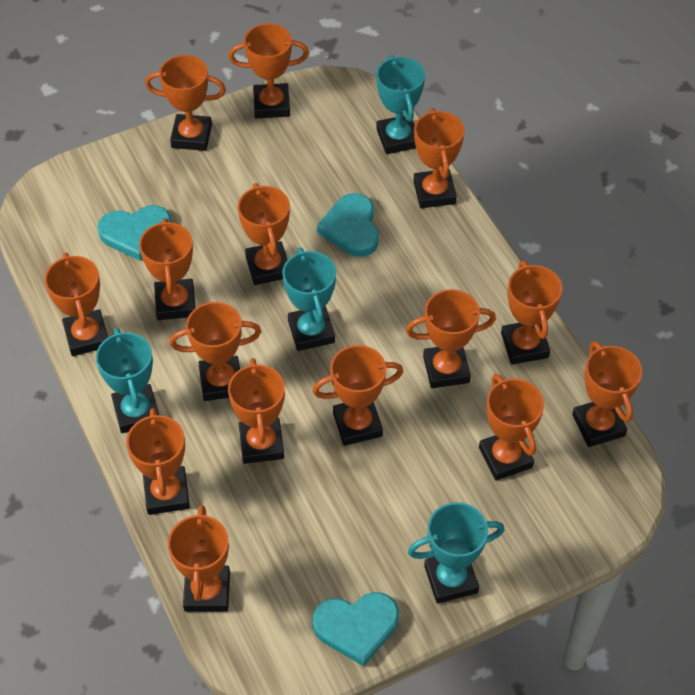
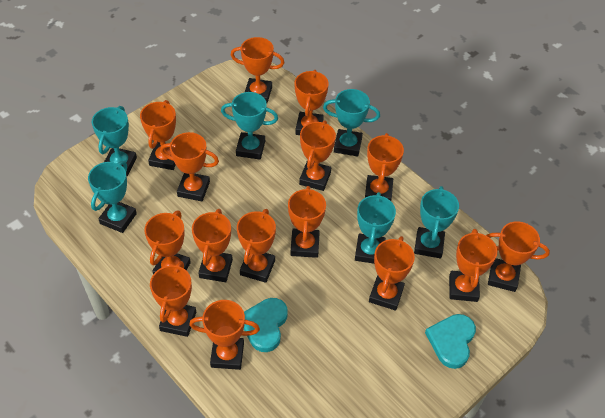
turquoise heart: [98,205,172,261] [313,592,399,666] [317,193,379,257] = 3 -> [244,298,288,352] [425,314,476,369] = 2
turquoise trophy: [96,328,159,433] [282,247,336,351] [376,55,425,154] [408,502,505,603] = 4 -> [88,161,137,233] [92,106,137,176] [221,92,278,159] [323,89,380,157] [355,192,396,264] [414,186,459,258] = 6

